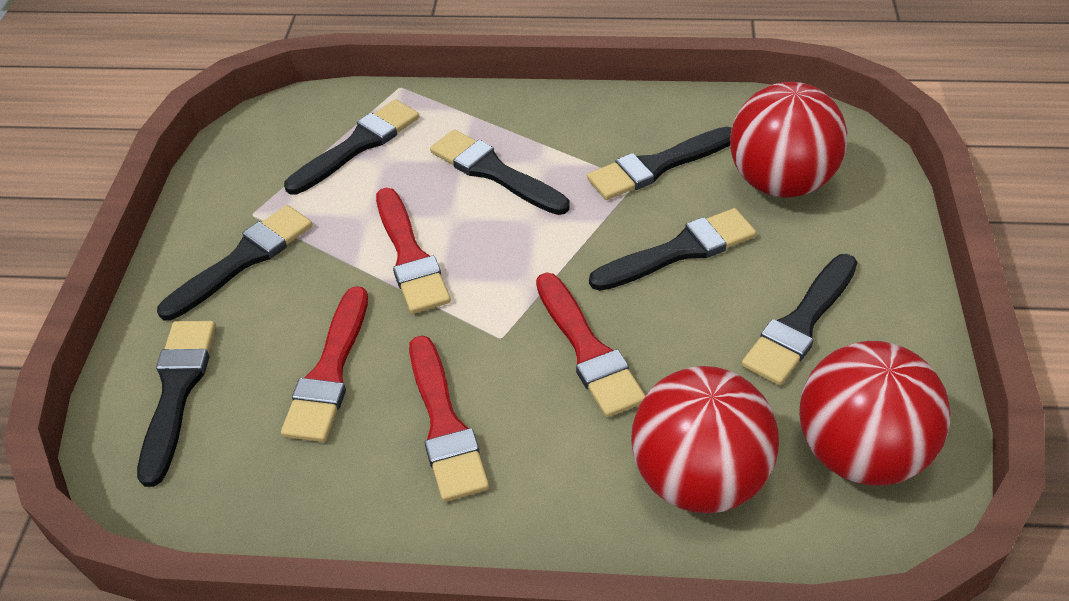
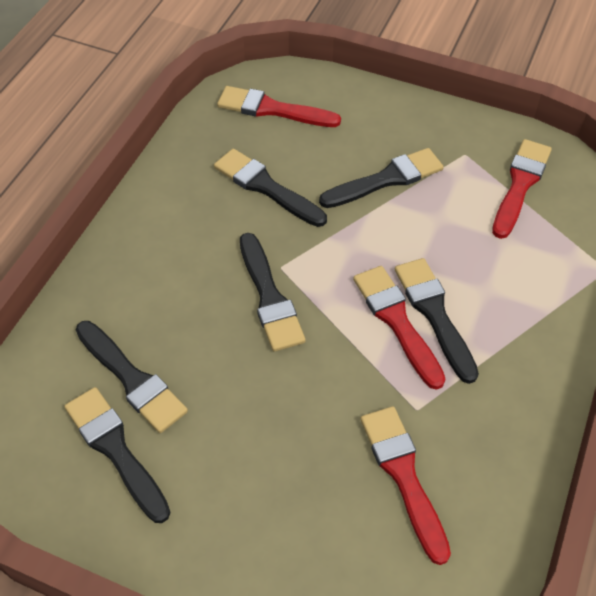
black brush: [137,321,216,487] [157,205,313,320] [284,99,419,194] [430,130,570,215] [587,127,732,200] [589,208,756,291] [741,254,857,385] = 7 -> [64,387,171,523] [76,321,188,433] [214,148,327,227] [240,233,306,352] [319,148,444,208] [395,258,479,384] = 6
red ball: [631,366,779,513] [730,82,847,198] [799,341,950,486] = 3 -> none = 0

